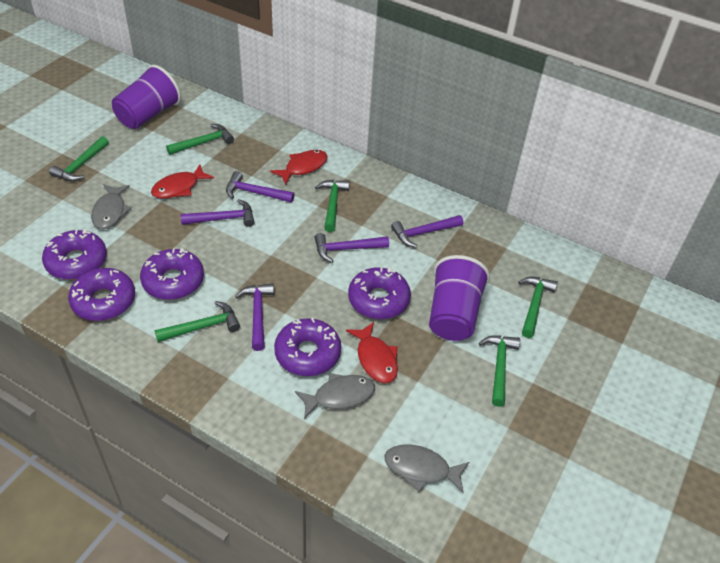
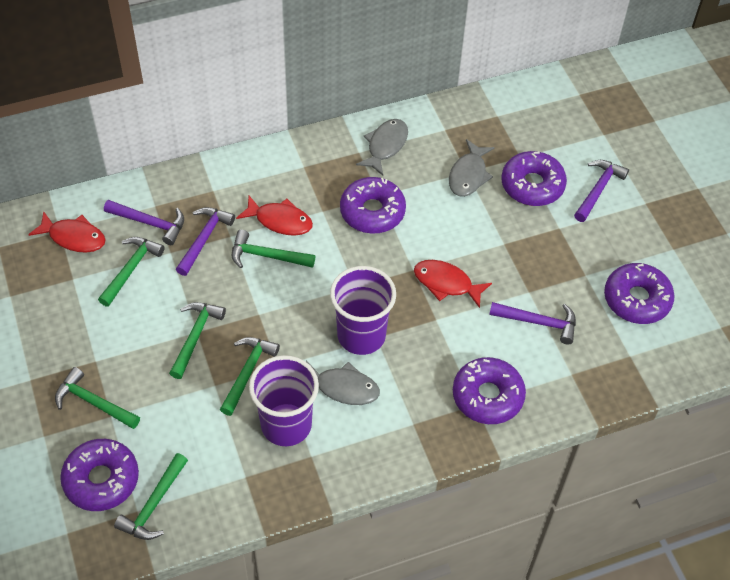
purple hammer: [180,199,255,227] [226,171,294,203] [235,283,274,351] [314,233,389,263] [391,215,463,248] = 5 -> [104,200,184,245] [176,207,235,276] [489,302,576,344] [574,160,629,222] = 4

